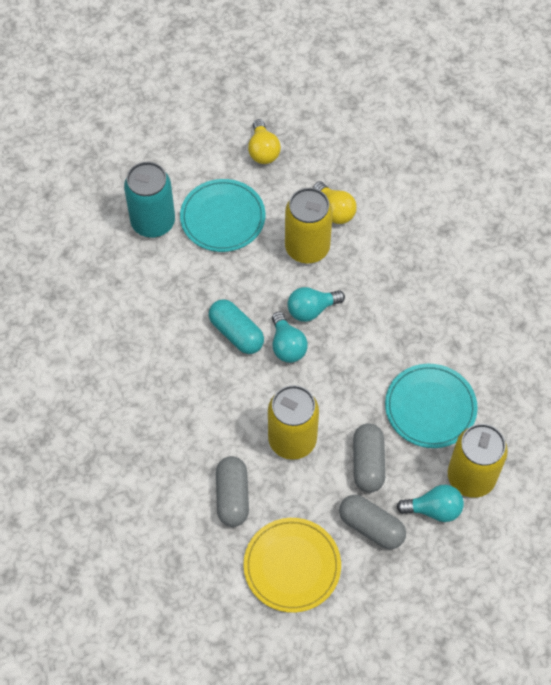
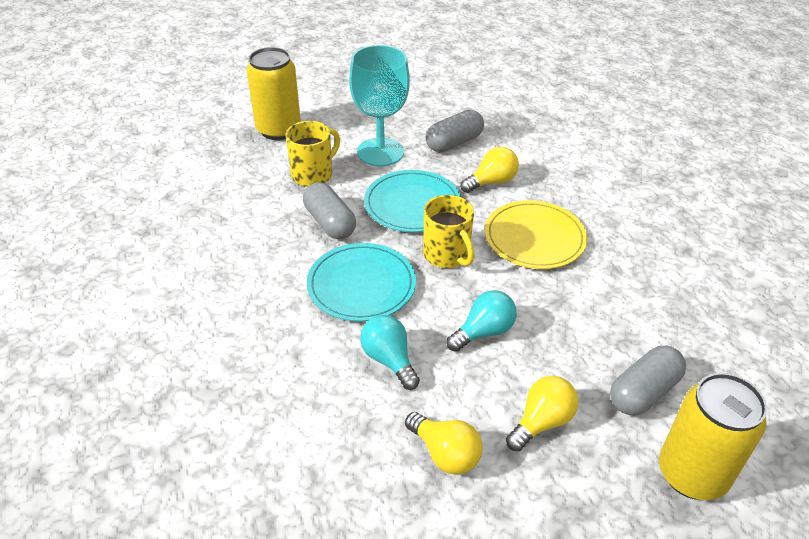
turquoise can: [124,162,175,238] = 1 -> none = 0
turquoise capsule: [209,299,264,354] = 1 -> none = 0
turquoise goblet: none = 0 -> [349,45,410,166] = 1
turquoise light bulb: [272,312,308,363] [288,287,345,322] [396,485,464,522] = 3 -> [360,315,420,390] [447,290,517,352] = 2
yellow can: [268,385,319,460] [285,188,333,264] [448,424,508,498] = 3 -> [247,47,301,140] [659,373,767,500] = 2
yellow light bulb: [248,119,281,164] [313,181,357,224] = 2 -> [405,412,483,475] [460,147,519,193] [506,376,578,451] = 3
yellow mug: none = 0 -> [285,121,340,187] [423,195,475,268] = 2

